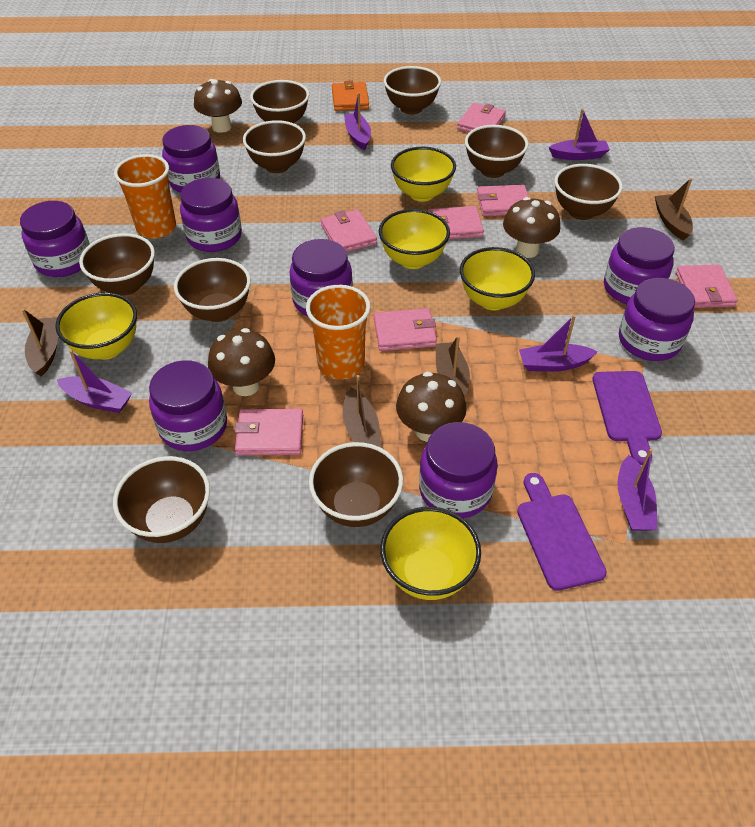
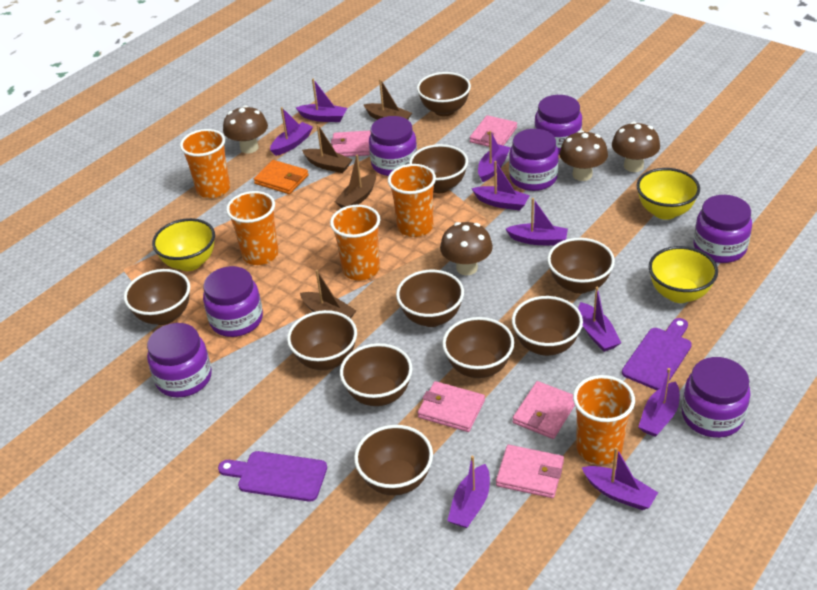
brown bowl: [79,233,155,295] [113,456,210,543] [174,258,251,322] [243,120,306,173] [250,80,309,123] [309,442,403,527] [383,66,441,115] [465,125,528,178] [554,164,622,220] = 9 -> [124,269,190,325] [287,310,357,370] [340,343,413,406] [354,425,433,495] [396,270,464,327] [409,144,468,193] [417,72,471,116] [442,317,514,378] [512,296,583,356] [547,238,615,294] = 10
orange cup: [114,154,176,239] [306,285,371,380] = 2 -> [180,129,230,198] [226,191,279,265] [330,205,380,280] [388,164,436,237] [573,375,635,465] = 5
pink wallet: [234,408,303,456] [321,209,377,252] [374,308,437,351] [428,206,484,239] [457,103,506,132] [477,185,529,216] [676,265,738,308] = 7 -> [331,130,371,157] [418,381,485,432] [470,115,517,147] [496,445,564,498] [513,381,575,439] = 5
purple boat: [57,350,132,413] [344,93,371,151] [519,315,598,372] [549,108,610,160] [618,449,657,531] = 5 -> [270,107,313,156] [296,79,347,122] [447,456,490,528] [471,161,530,210] [478,131,511,182] [506,198,568,245] [578,287,621,352] [581,447,658,510] [638,368,680,437] = 9
purple jar: [20,201,90,277] [149,360,227,451] [162,125,220,193] [180,178,242,252] [290,239,353,316] [419,422,498,518] [604,227,675,304] [619,278,695,361] = 8 -> [147,323,212,397] [203,266,263,337] [369,116,417,176] [509,129,559,191] [534,95,582,155] [682,357,751,438] [693,195,752,263] = 7
yellow bowl: [55,292,137,360] [379,209,450,269] [380,507,481,600] [391,147,456,202] [460,247,535,310] = 5 -> [152,218,215,271] [637,168,700,220] [649,246,718,303] = 3

